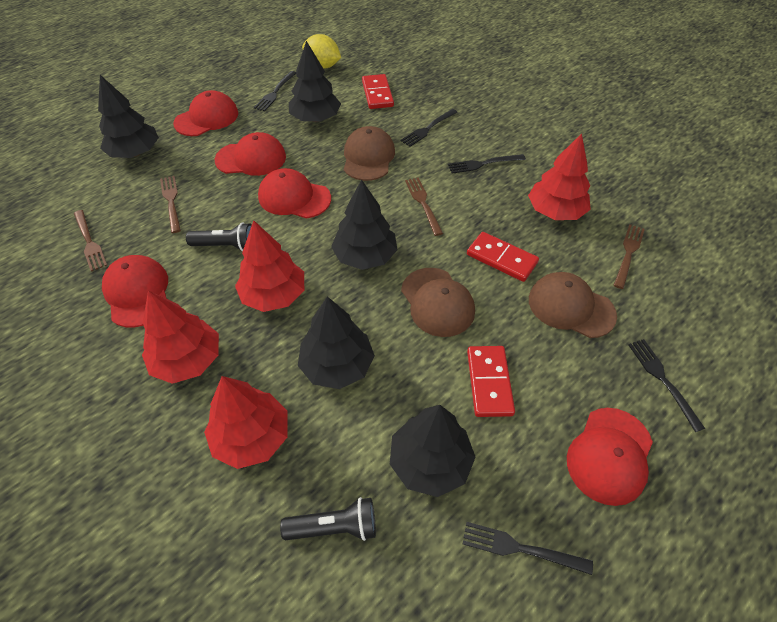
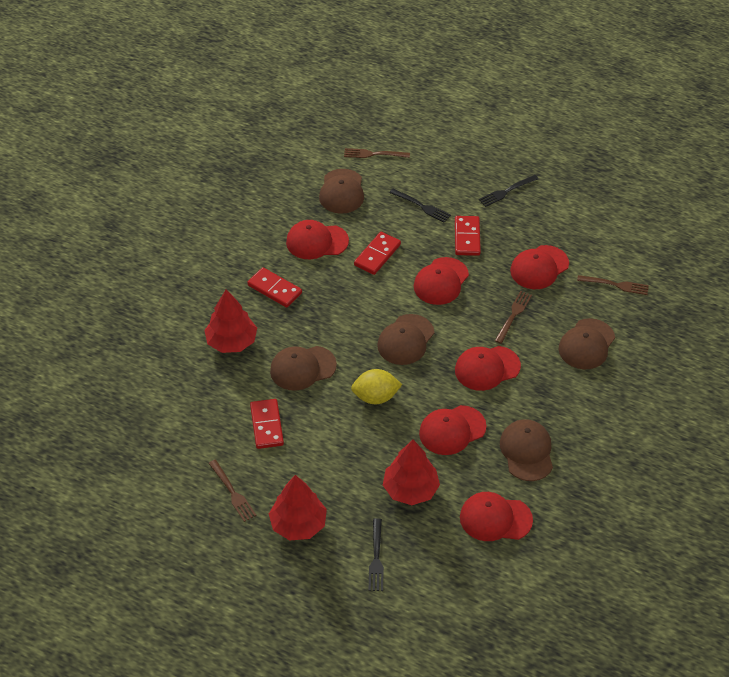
black flashlight: [186,223,252,252] [280,497,376,541] = 2 -> none = 0
black fork: [254,71,296,111] [400,109,458,147] [448,154,526,174] [463,522,593,575] [628,339,705,432] = 5 -> [369,518,384,591] [389,189,451,223] [479,175,538,207] = 3
black tree: [98,75,159,158] [289,41,341,122] [298,296,375,389] [331,179,397,270] [390,405,476,497] = 5 -> none = 0
brown cap: [344,126,395,181] [401,268,475,337] [529,272,617,338] = 3 -> [270,346,337,391] [319,169,364,214] [377,314,434,365] [500,419,553,481] [559,318,615,369] = 5
red cap: [102,255,168,328] [173,90,238,136] [215,132,286,176] [258,168,331,218] [567,408,653,506] = 5 -> [286,220,349,259] [414,257,469,305] [419,405,486,455] [455,346,521,391] [460,492,533,541] [510,245,569,289] = 6
red domino: [362,74,394,109] [467,232,539,282] [467,346,515,417] = 3 -> [247,267,302,308] [250,399,284,449] [354,232,401,275] [455,216,481,256] = 4
red tree: [142,290,219,384] [204,376,288,469] [235,220,304,312] [528,133,591,220] = 4 -> [204,289,257,353] [269,475,327,541] [383,440,440,505] = 3

